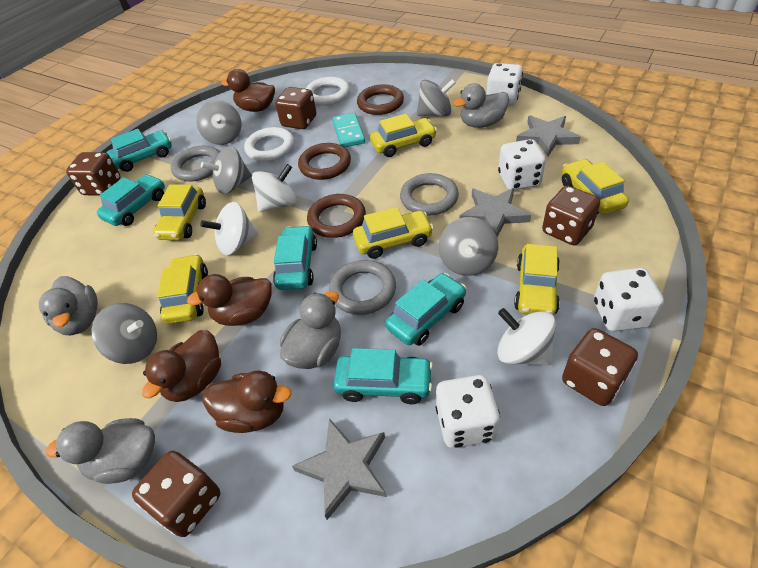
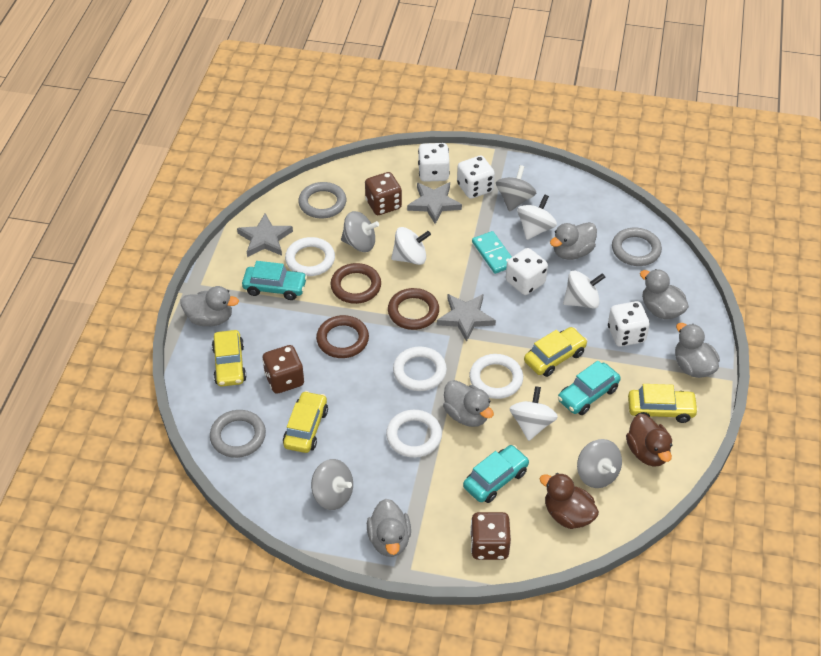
brown dice: [66,152,121,196] [132,451,220,537] [275,87,316,129] [542,186,600,245] [562,328,638,406] = 5 -> [262,345,304,394] [365,172,402,215] [470,512,511,560] = 3
brown duck: [142,330,221,402] [187,274,272,326] [202,370,292,433] [221,69,275,112] = 4 -> [540,473,599,529] [626,414,672,467] = 2
grey duck: [39,276,98,335] [46,418,155,484] [280,291,341,369] [453,83,509,128] = 4 -> [180,286,239,326] [367,499,411,557] [443,380,494,427] [550,222,597,260] [640,269,689,319] [675,323,720,378] = 6
grey spinning top: [92,303,157,364] [196,100,241,145] [201,146,252,194] [417,79,456,116] [439,217,498,276] = 5 -> [311,459,353,510] [341,211,379,252] [496,165,536,212] [577,439,622,488] = 4
turquoise car: [97,174,165,226] [106,129,172,172] [273,225,317,290] [333,348,433,404] [385,273,466,346] = 5 -> [242,261,307,300] [463,445,530,503] [558,361,621,415] = 3
white ring: [244,127,294,161] [306,77,350,106] = 2 -> [285,237,335,276] [386,410,442,458] [393,346,447,391] [469,354,523,399] = 4
white spinning top: [200,202,259,255] [252,164,296,212] [497,308,556,366] = 3 -> [391,227,431,265] [510,386,558,441] [517,194,557,240] [563,270,605,309] = 4
yellow car: [153,185,206,240] [157,254,208,324] [353,207,434,259] [370,114,437,157] [514,244,560,316] [562,159,629,215] = 6 -> [212,330,247,386] [283,391,328,453] [524,327,588,377] [628,384,699,423] = 4

